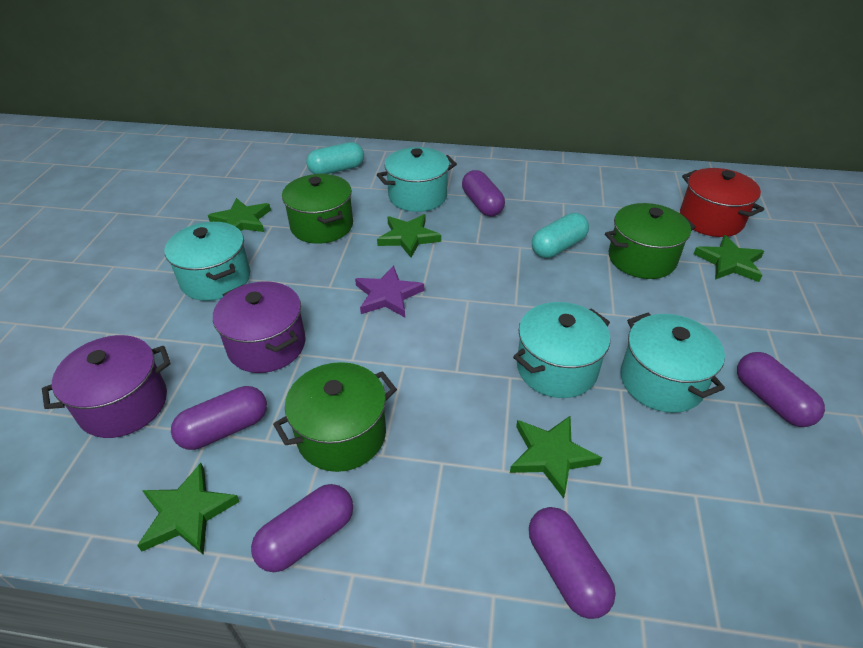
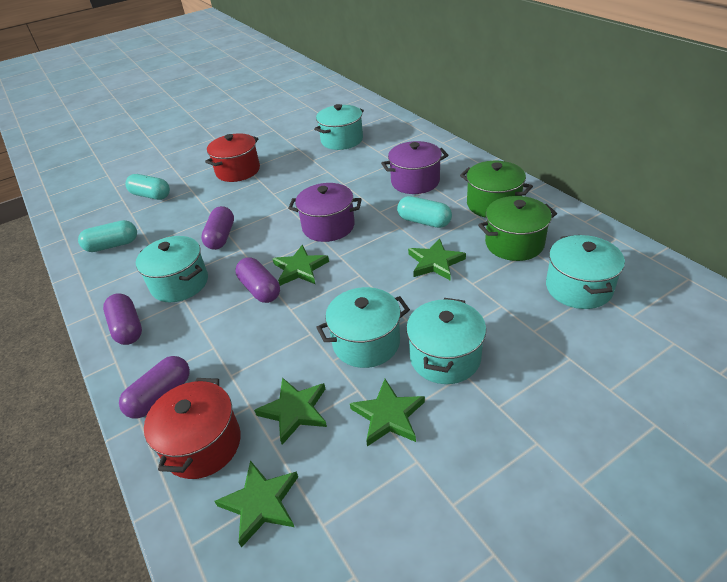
green pot: [273,362,397,472] [282,174,353,244] [605,203,696,279] = 3 -> [460,161,533,218] [478,196,557,261] = 2
purple capsule: [171,386,267,450] [251,484,353,572] [462,170,505,216] [529,507,616,619] [737,352,825,427] = 5 -> [103,293,142,345] [119,356,190,419] [201,206,234,250] [235,257,280,303] = 4
purple star: [355,265,424,317] = 1 -> none = 0
red pot: [680,168,764,237] = 1 -> [144,378,241,479] [205,133,260,182] = 2
turquoise capsule: [306,142,364,174] [532,213,589,258] = 2 -> [78,220,137,252] [125,174,170,200] [397,196,452,228] = 3
turquoise pot: [165,222,250,301] [377,147,457,212] [513,302,610,398] [620,313,725,413] = 4 -> [136,236,208,302] [314,104,364,150] [316,287,410,368] [406,298,486,384] [546,235,625,309] = 5

